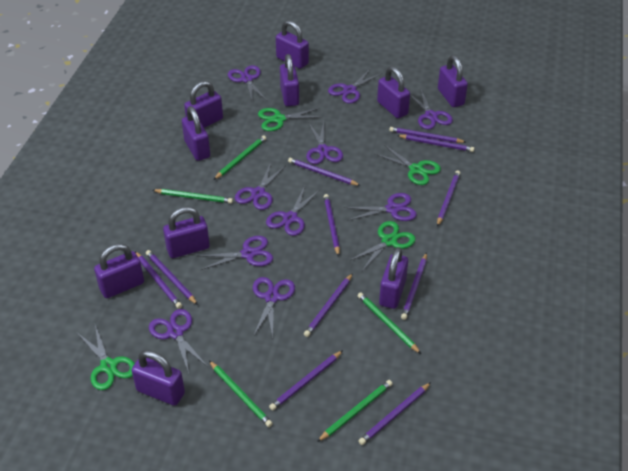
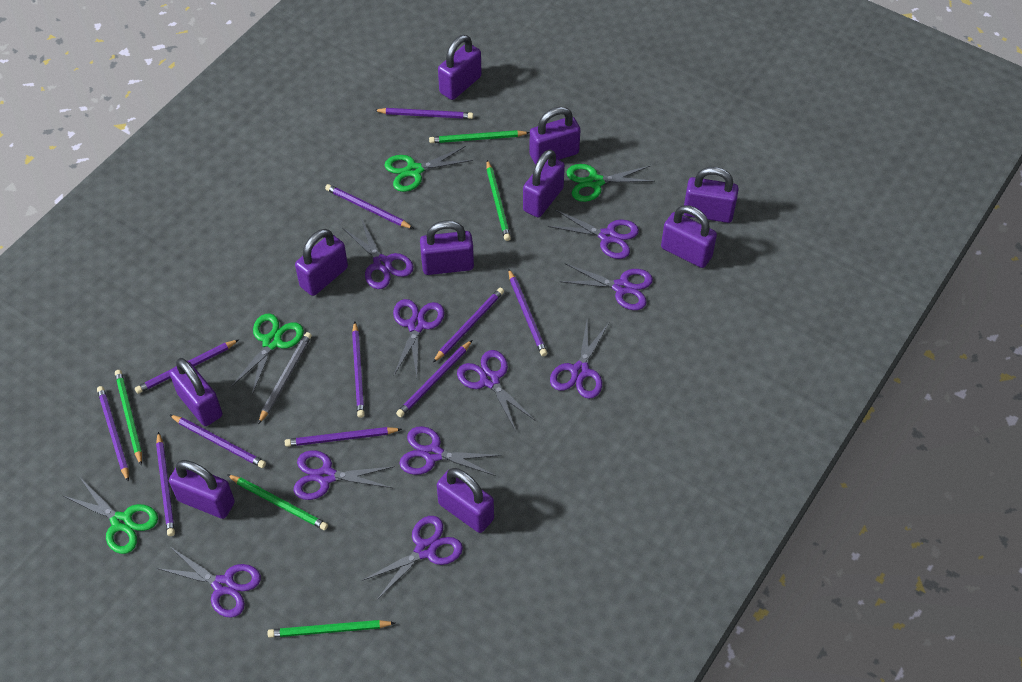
grey pencil: none = 0 -> [258,332,312,424] = 1

